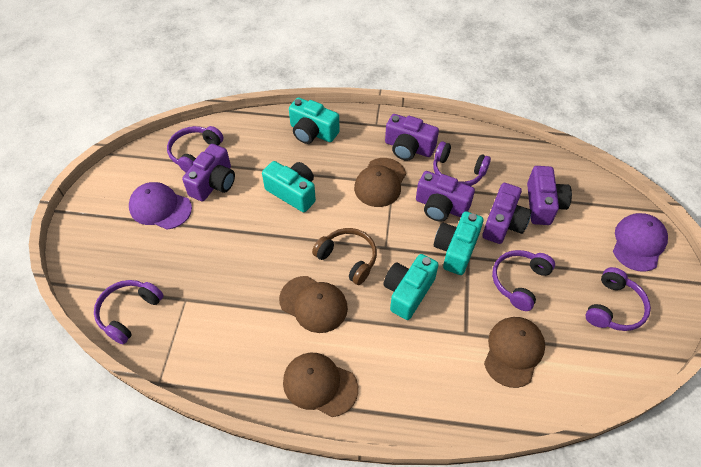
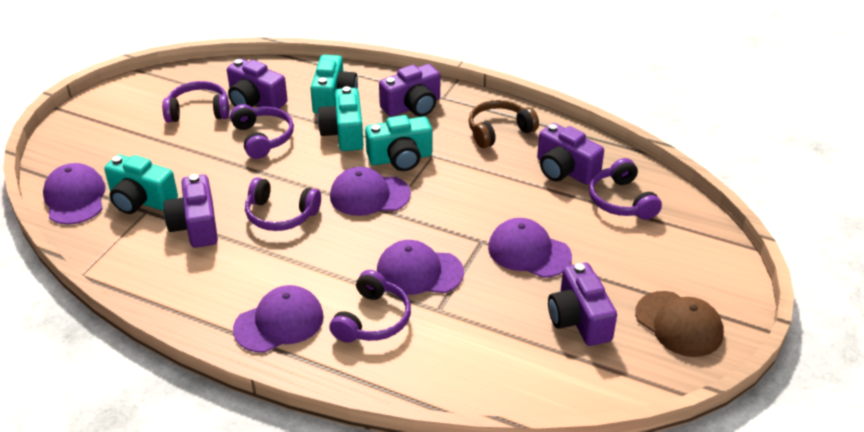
brown cap: [279,276,348,333] [283,353,358,417] [354,158,406,207] [484,317,545,388] = 4 -> [635,291,724,357] = 1
purple cap: [129,182,192,230] [613,213,668,272] = 2 -> [43,163,106,225] [233,285,324,353] [330,167,411,216] [377,240,464,295] [488,218,572,278] = 5

